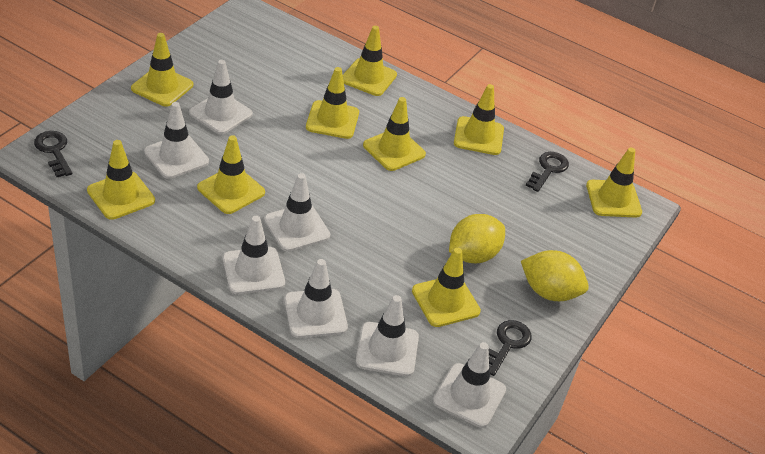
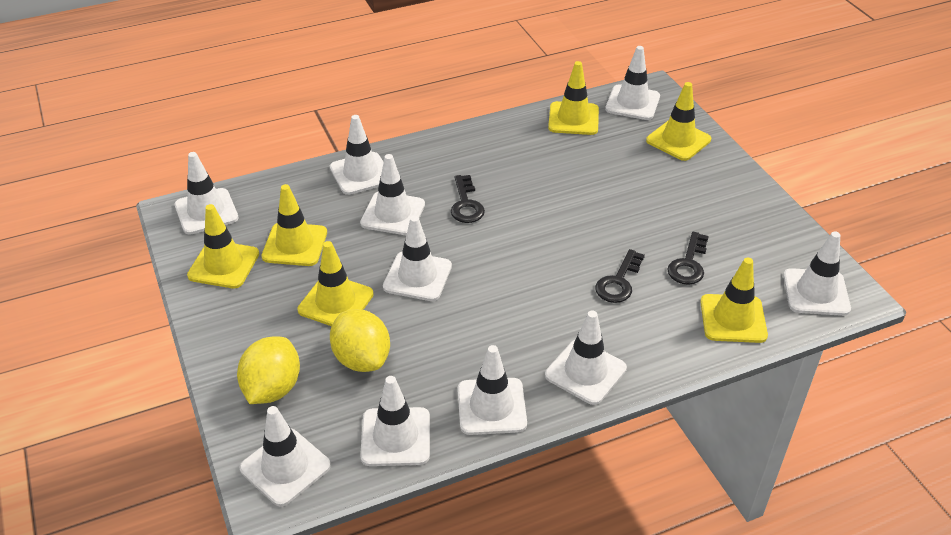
white traffic cone: [144,102,209,179] [189,60,253,134] [223,216,285,294] [264,173,330,252] [284,259,348,338] [356,295,419,376] [433,342,506,428] = 7 -> [175,152,238,235] [239,406,331,507] [330,115,384,195] [360,154,425,235] [360,376,430,466] [383,216,452,301] [458,345,527,435] [545,310,627,405] [605,46,660,120] [783,231,851,316] = 10
yellow traffic cone: [87,140,155,220] [131,33,193,107] [197,135,265,214] [306,67,359,139] [343,26,397,96] [363,97,426,171] [412,248,481,327] [454,84,504,155] [586,147,642,218] = 9 -> [187,204,259,288] [261,184,327,266] [297,241,374,326] [548,61,599,135] [646,82,711,161] [700,258,768,343] = 6

